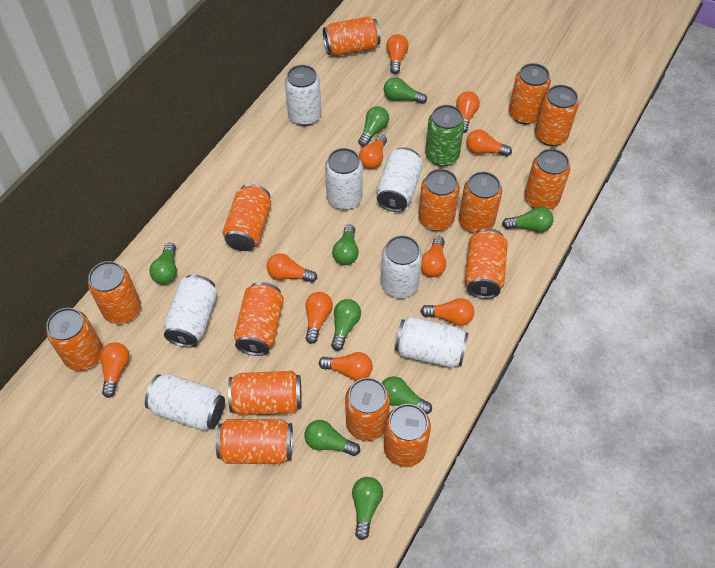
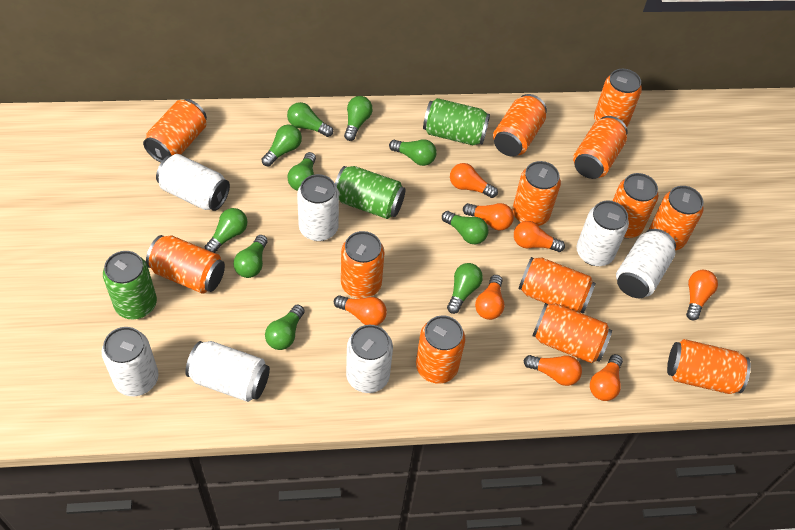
green can: [425,105,465,166] = 1 -> [103,251,157,319] [335,166,405,219] [423,98,490,145] = 3
green light bulb: [149,243,177,284] [304,420,360,456] [331,299,361,351] [332,225,359,265] [352,477,383,540] [358,106,389,147] [382,376,432,414] [384,77,427,104] [502,207,553,232] = 9 -> [205,208,247,253] [233,235,268,278] [261,124,302,167] [265,305,305,350] [287,102,333,137] [288,152,316,191] [344,96,373,141] [389,139,437,166] [442,211,488,244] [447,263,483,314] = 10
orange can: [46,308,103,371] [88,261,141,324] [216,419,293,464] [223,184,271,251] [228,371,302,416] [234,282,284,356] [323,16,380,56] [345,377,390,441] [384,404,431,467] [418,169,460,231] [459,172,502,234] [465,228,508,299] [509,63,551,124] [524,149,570,210] [535,85,579,146] = 15 -> [143,99,207,163] [146,235,225,294] [341,231,385,299] [416,315,465,383] [493,94,547,157] [513,161,561,226] [519,257,596,313] [532,303,612,363] [573,116,628,179] [594,69,642,127] [613,173,658,238] [649,186,704,250] [667,339,751,394] = 13
orange light bulb: [100,342,129,398] [267,253,317,283] [305,292,333,344] [319,352,373,381] [359,135,387,169] [386,34,409,74] [421,236,446,277] [421,298,474,326] [456,91,480,133] [466,129,512,156] = 10 -> [334,295,387,326] [450,163,498,198] [463,203,514,231] [475,275,505,320] [514,221,565,252] [524,355,582,386] [590,354,623,401] [686,270,718,320] = 8

